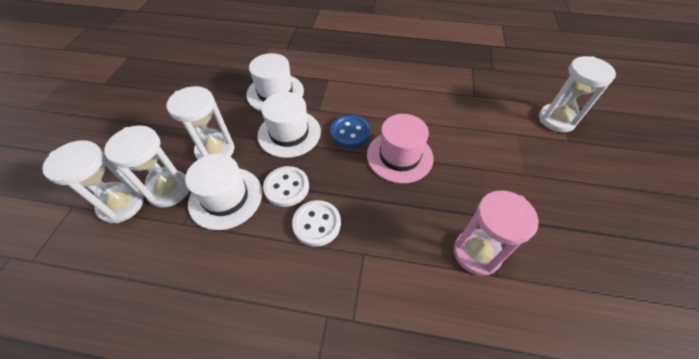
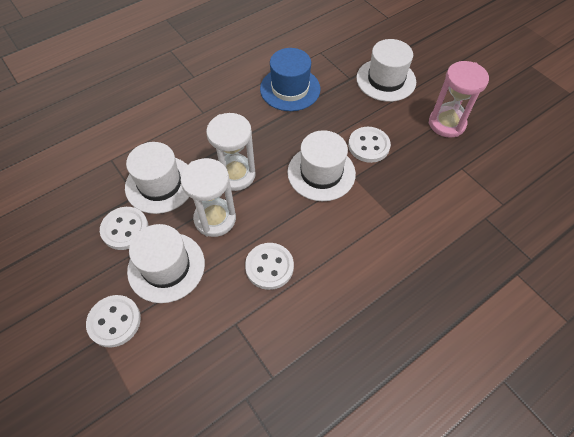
blue button: [330,115,370,148] = 1 -> none = 0
blue hat: none = 0 -> [260,48,320,111] = 1
pink hat: [367,114,433,183] = 1 -> none = 0
white button: [263,166,309,207] [292,200,341,247] = 2 -> [86,295,141,348] [100,207,148,250] [245,243,294,290] [348,127,391,163] = 4
white hat: [185,154,262,230] [246,53,304,111] [258,92,321,158] = 3 -> [125,142,189,214] [127,224,205,303] [287,130,356,201] [356,39,416,102] = 4
white hourglass: [42,140,144,224] [104,126,189,208] [167,86,234,160] [539,56,616,132] = 4 -> [180,158,236,237] [206,113,256,191] = 2

